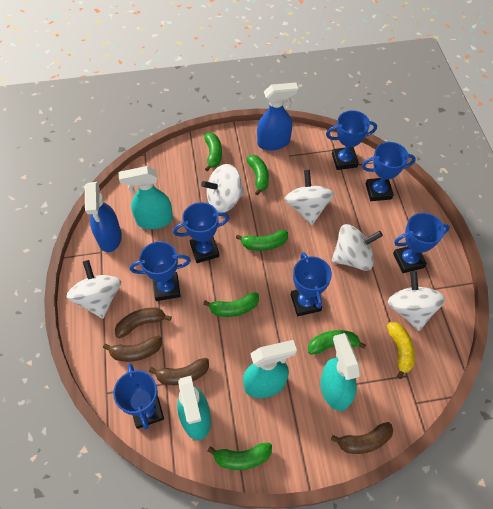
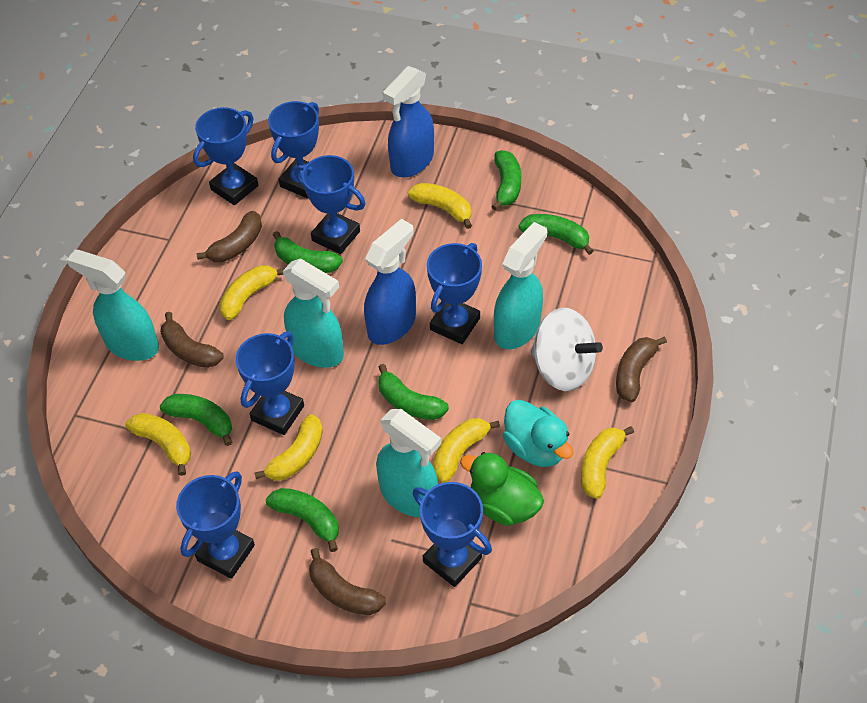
green duck: none = 0 -> [460,452,544,526] = 1
turquoise duck: none = 0 -> [503,400,573,467] = 1
white spinning top: [67,260,121,319] [201,164,245,212] [285,170,334,225] [332,224,383,271] [388,271,445,331] = 5 -> [531,308,603,391] = 1
yellow banana: [387,322,415,379] = 1 -> [125,413,191,476] [219,265,285,320] [254,414,323,481] [408,183,472,229] [433,418,500,483] [581,426,634,499] = 6

